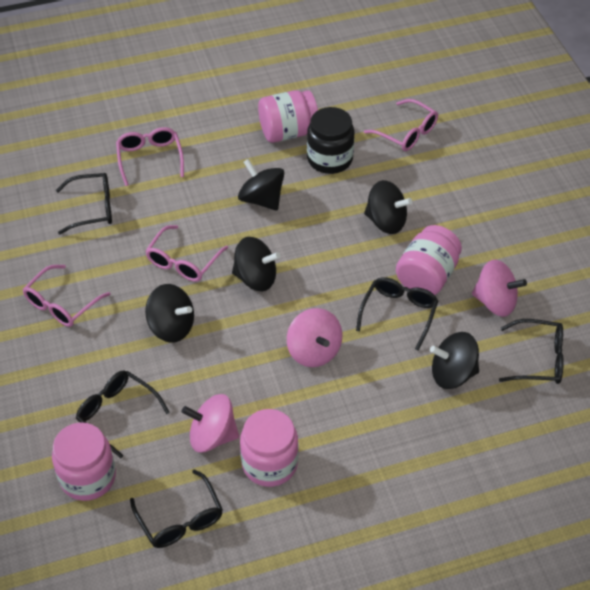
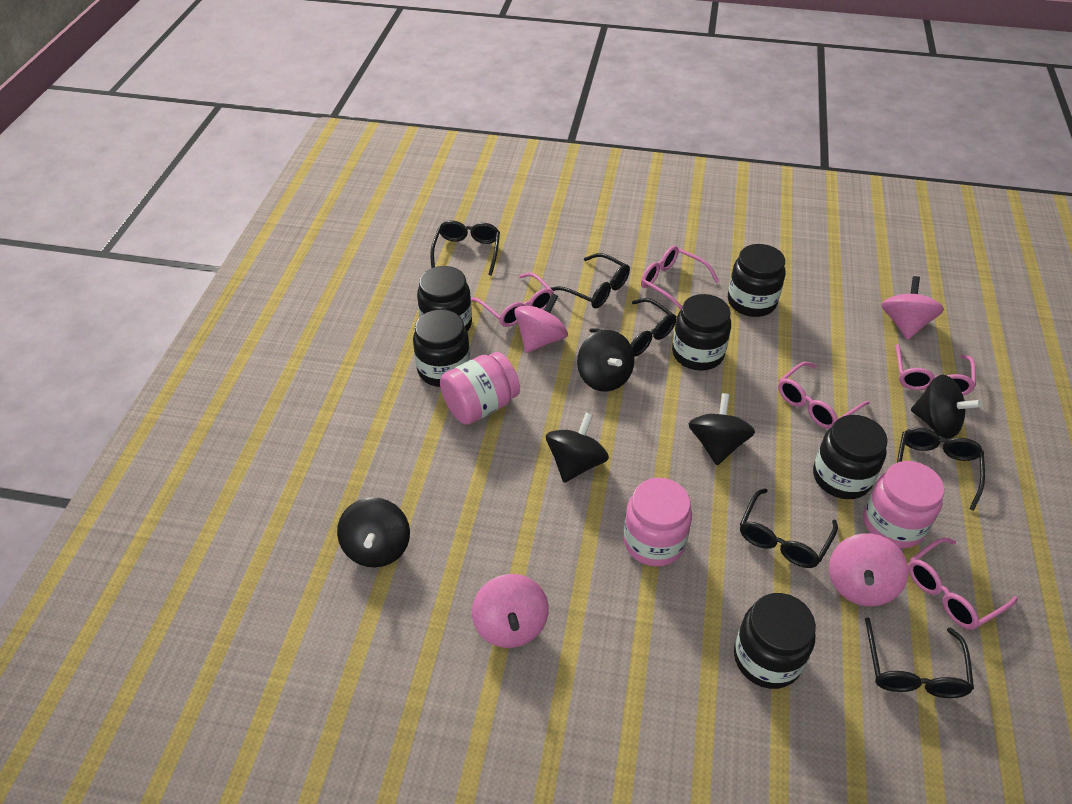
black glasses: [56,173,112,235] [76,370,170,458] [130,469,223,548] [356,277,438,351] [499,319,564,384] = 5 -> [430,220,500,276] [551,253,630,308] [589,298,676,357] [740,488,838,568] [865,618,974,698] [897,428,985,511] = 6
black jar: [307,107,355,174] = 1 -> [413,310,470,387] [417,266,472,332] [672,294,731,371] [728,244,785,317] [734,593,816,689] [813,415,888,499] = 6
pink glasses: [23,265,111,327] [116,127,184,186] [146,225,228,282] [364,99,438,151] = 4 -> [471,272,554,327] [641,246,719,310] [778,361,869,429] [895,344,976,395] [908,537,1018,630] = 5
pink jar: [52,423,116,501] [240,409,298,487] [258,90,318,143] [396,225,462,295] = 4 -> [440,352,520,425] [623,478,692,566] [863,461,944,549] = 3
pink spinning top: [182,394,239,453] [287,308,342,367] [472,260,527,317] = 3 -> [472,574,549,648] [514,293,568,353] [829,533,908,606] [881,276,944,340] = 4

